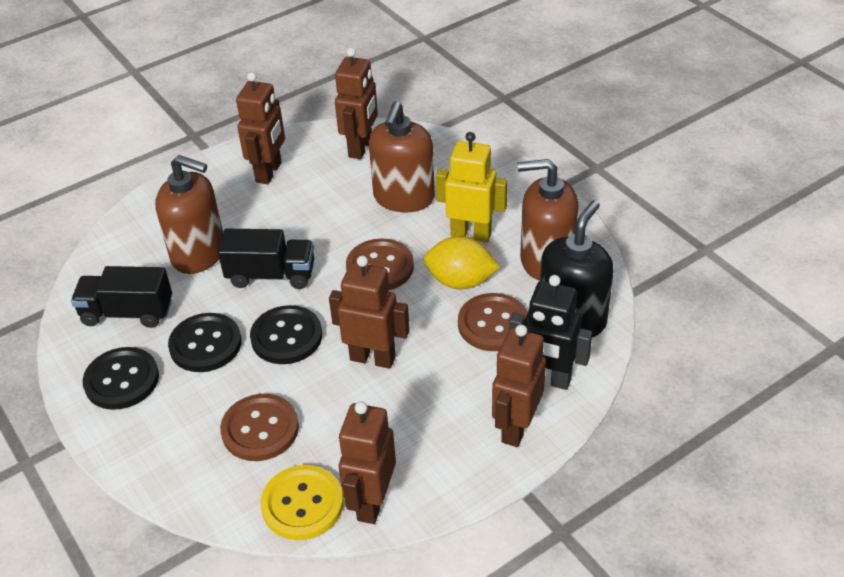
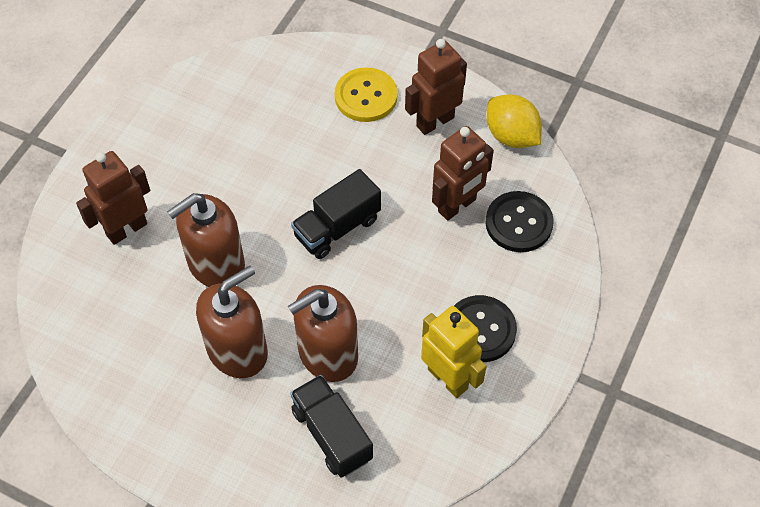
black button: [83,347,159,410] [168,313,242,372] [250,305,322,364] = 3 -> [454,295,517,362] [486,191,554,252] = 2
black robot: [509,275,592,390] = 1 -> none = 0
black soap dispenser: [540,200,613,337] = 1 -> none = 0
brown button: [220,394,299,461] [346,238,414,290] [458,293,528,351] = 3 -> none = 0
brown robot: [236,72,285,184] [329,256,410,369] [335,48,378,159] [339,401,396,524] [492,324,546,447] = 5 -> [76,151,150,245] [405,39,467,135] [432,126,494,221] = 3

